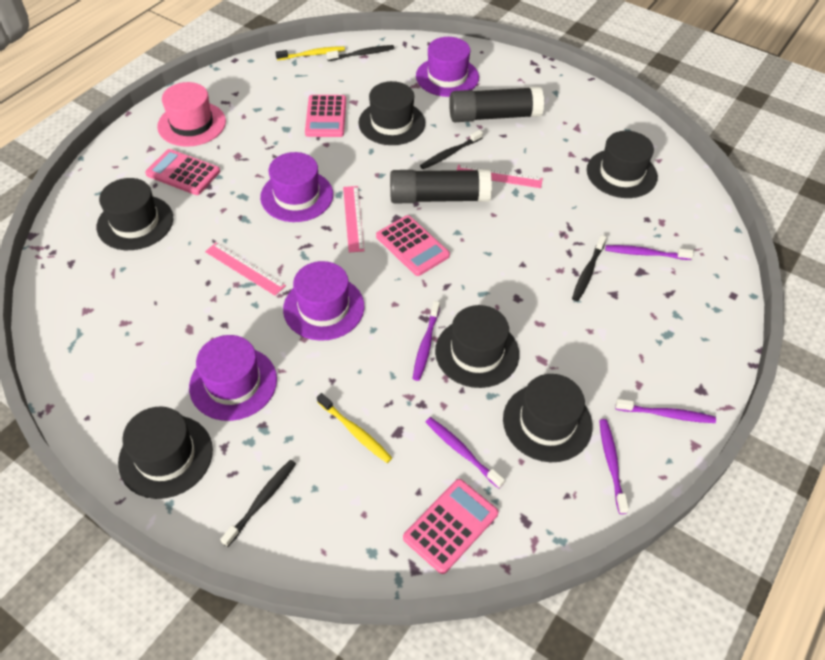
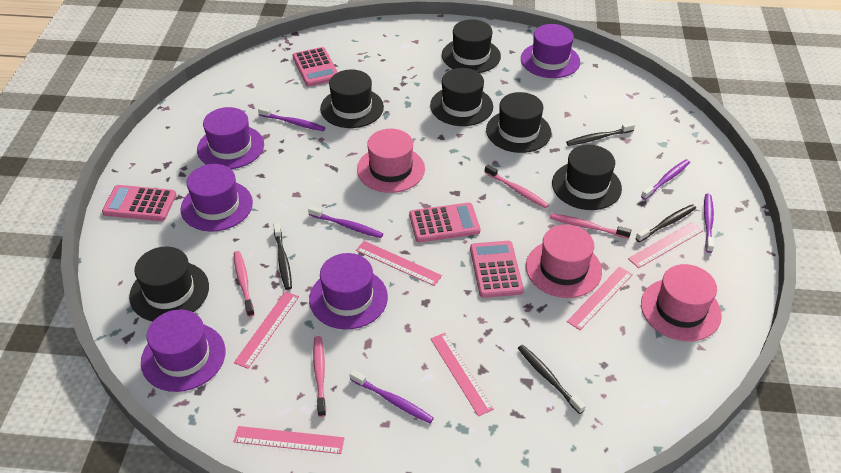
black glue stick: [390,169,492,204] [449,87,544,122] = 2 -> none = 0
pink hat: [157,82,226,147] = 1 -> [357,129,425,193] [526,225,602,298] [641,264,722,341] = 3
pink ruler: [205,243,286,296] [343,186,364,252] [457,165,543,188] = 3 -> [233,426,344,454] [234,291,299,369] [356,241,442,286] [431,333,494,416] [567,267,633,330] [628,222,703,268] = 6
pink toothbrush: none = 0 -> [234,251,255,317] [313,336,326,417] [485,164,549,209] [550,213,631,239] = 4
purple hat: [189,335,277,421] [260,152,333,222] [283,261,364,341] [416,37,479,97] = 4 -> [141,310,226,392] [181,164,253,232] [197,107,264,169] [309,253,388,329] [521,24,580,78] = 5
yellow toothbrush: [275,46,345,60] [317,393,392,463] = 2 -> none = 0

